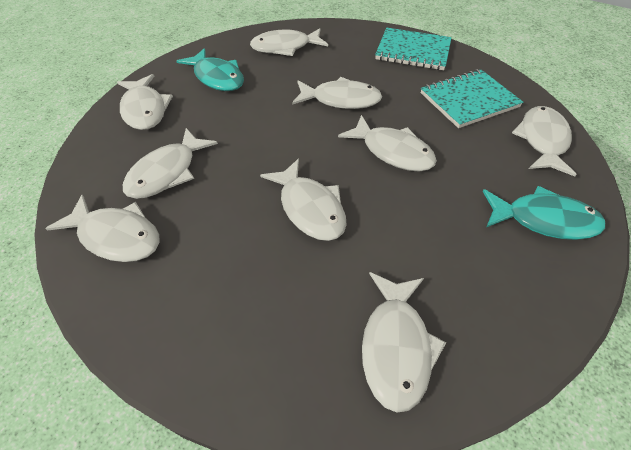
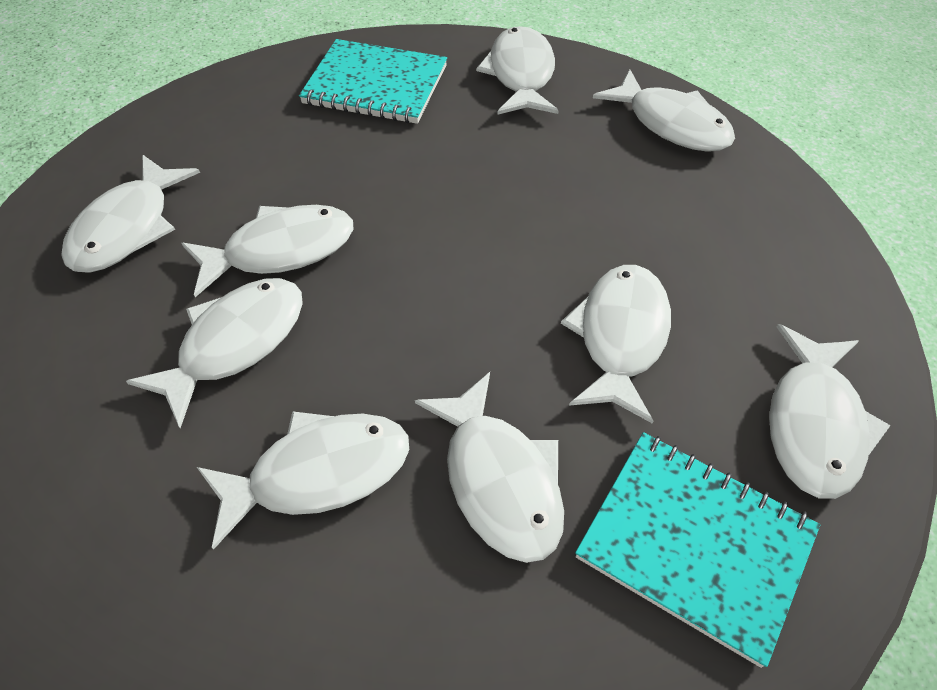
turquoise fish: [177,48,244,91] [483,186,605,240] = 2 -> none = 0

